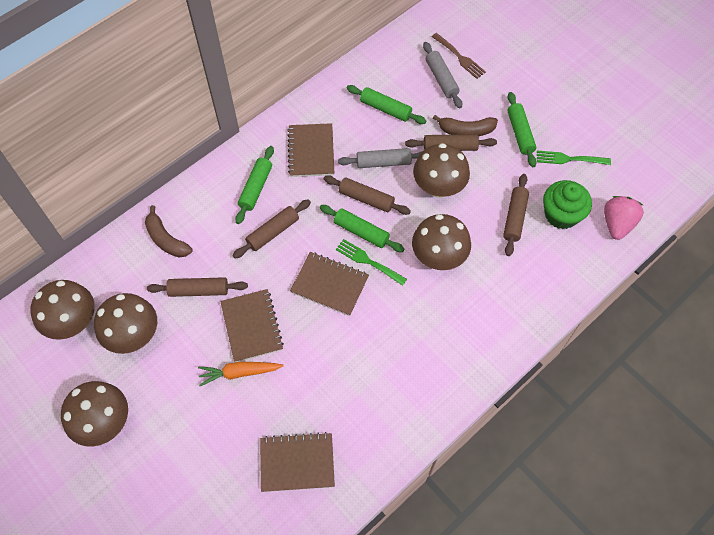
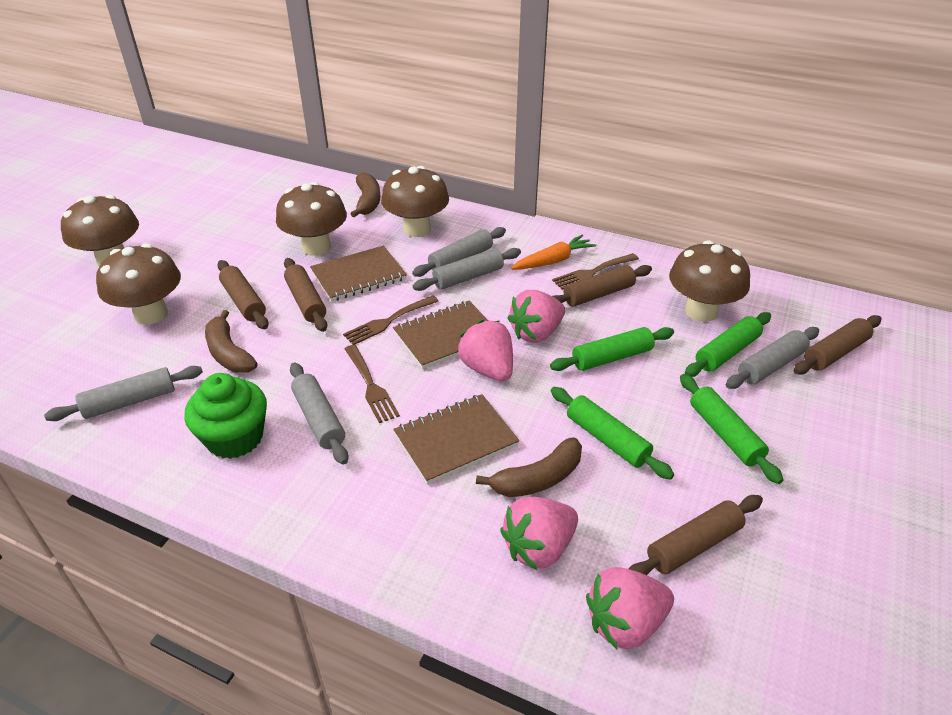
brown banana: [145,205,192,257] [433,115,498,136] = 2 -> [205,310,258,373] [351,173,380,217] [476,437,582,497] = 3
brown fork: [432,33,486,79] = 1 -> [343,295,438,345] [345,345,400,423] [552,253,639,290] = 3
brown notebook: [220,289,284,362] [260,432,335,492] [287,123,334,177] [290,252,369,316] = 4 -> [310,246,407,302] [393,301,488,369] [393,394,519,484] = 3
green fork: [336,239,407,286] [537,151,611,165] = 2 -> none = 0
grey rolling pin: [338,148,423,168] [423,42,462,108] = 2 -> [44,366,203,421] [290,362,348,465] [412,227,506,277] [413,248,521,291] [726,327,819,389] = 5
pink strawberry: [604,196,644,240] = 1 -> [458,320,513,382] [500,497,578,570] [507,290,565,343] [586,567,674,649] = 4

